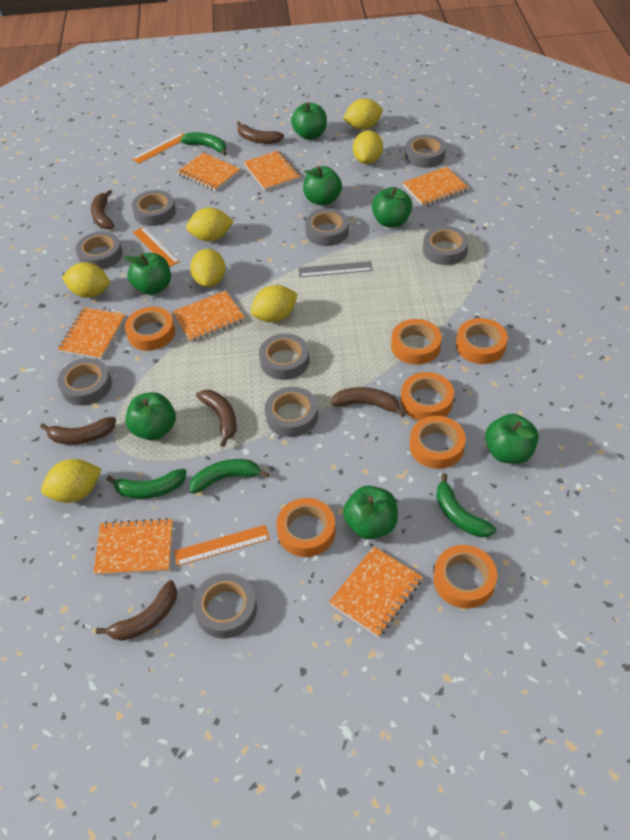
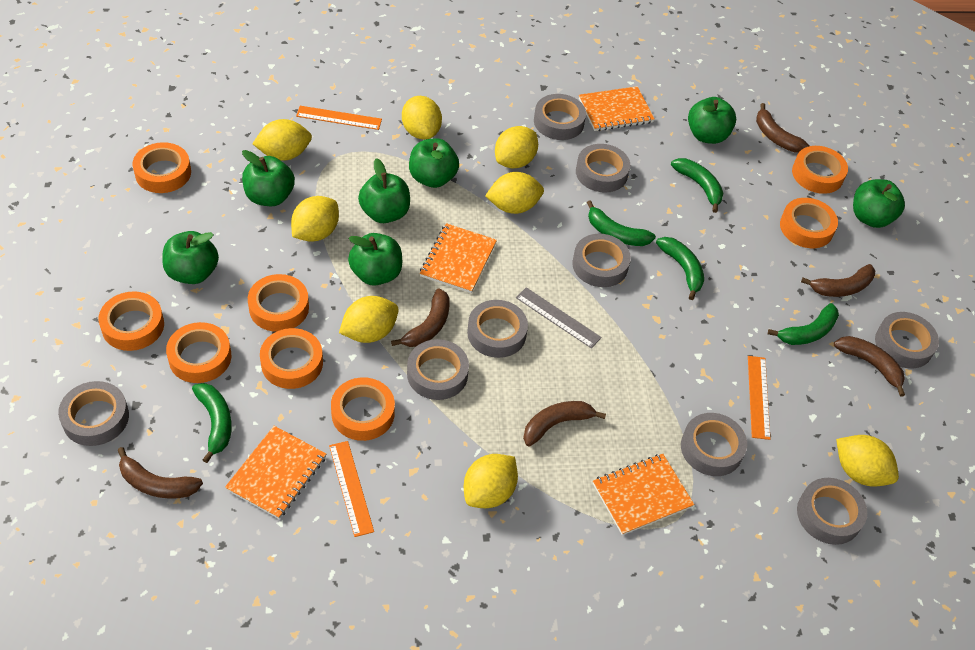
green banana: [107,469,186,499] [180,132,227,156] [190,459,269,494] [436,473,496,537] = 4 -> [192,383,232,463] [587,200,656,246] [656,237,704,300] [671,158,723,213] [768,303,839,345] = 5
orange notebook: [58,308,126,360] [93,518,173,576] [172,291,245,342] [177,153,241,191] [244,151,300,191] [329,546,423,637] [403,167,469,207] = 7 -> [225,426,326,519] [420,223,497,293] [579,86,655,131] [593,454,695,535] = 4
orange tape: [125,307,175,351] [276,498,336,557] [391,319,442,365] [401,372,454,421] [410,416,466,469] [433,545,497,609] [456,318,508,364] = 7 -> [99,291,164,351] [133,142,191,193] [166,322,231,383] [248,274,309,332] [260,328,323,389] [331,378,395,441] [780,198,838,248] [792,146,848,194] = 8
yellow lemon: [41,459,101,503] [62,262,110,298] [186,207,234,241] [190,249,225,287] [251,285,298,322] [343,98,383,130] [353,130,383,164] = 7 -> [252,119,312,161] [291,196,339,242] [339,296,399,343] [402,96,442,139] [464,454,518,508] [485,172,544,214] [495,126,538,168] [836,435,899,487] = 8

